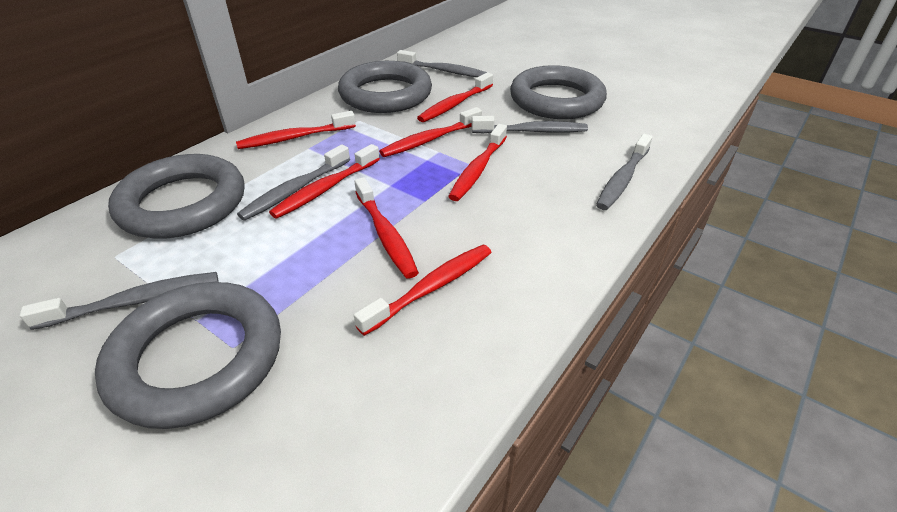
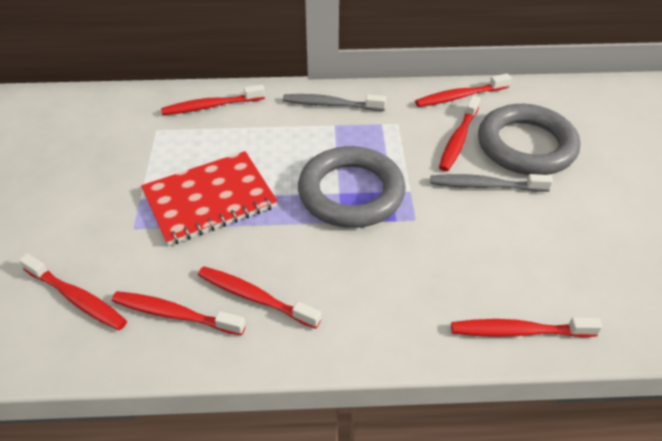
grey ring: [95,282,281,429] [108,154,245,239] [338,61,432,113] [510,65,607,119] = 4 -> [298,146,406,228] [478,104,580,175] = 2
grey toothbrush: [20,272,219,330] [237,145,350,221] [397,50,487,77] [471,116,588,133] [596,134,653,210] = 5 -> [283,94,386,111] [430,174,553,192] = 2
red notebook: none = 0 -> [141,151,278,246] = 1

